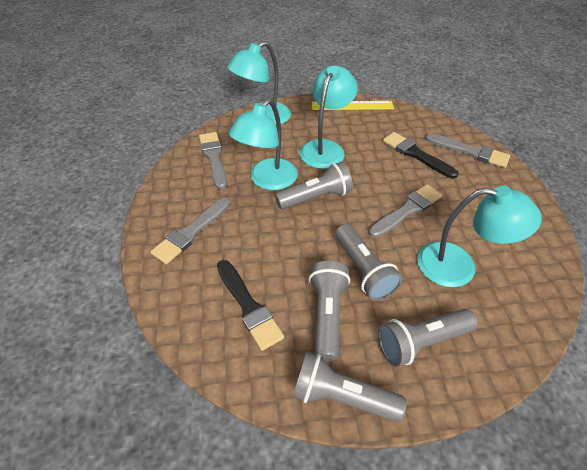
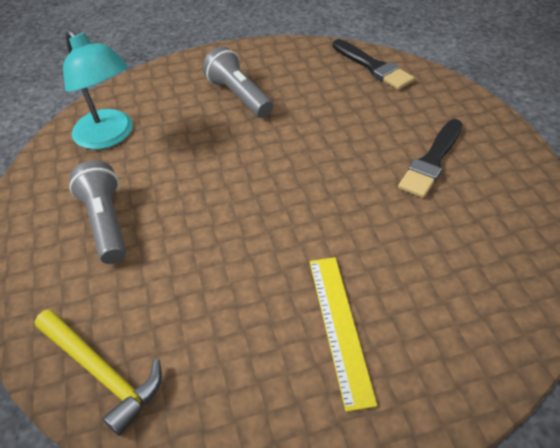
grey brush: [151,198,231,264] [199,132,227,189] [369,184,442,238] [425,134,510,168] = 4 -> none = 0
grey flashlight: [275,162,353,209] [293,352,407,422] [309,261,350,361] [335,224,402,301] [378,309,478,367] = 5 -> [69,161,126,264] [203,46,273,118] = 2
turquoise lamp: [227,41,291,124] [228,99,298,190] [300,65,358,169] [417,186,542,287] = 4 -> [63,29,133,150] = 1
yellow hammer: none = 0 -> [34,309,162,436] = 1

